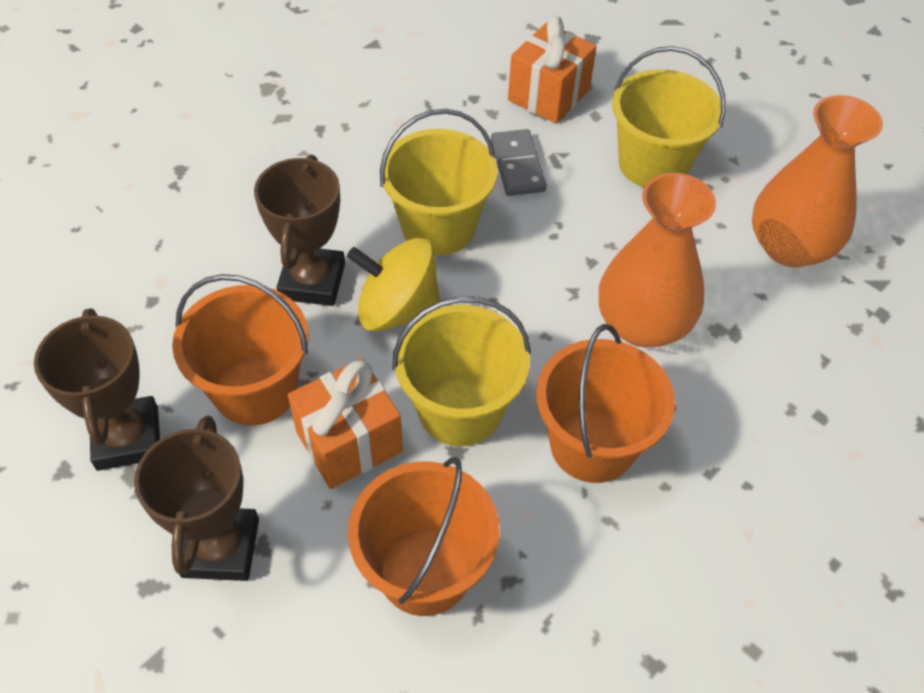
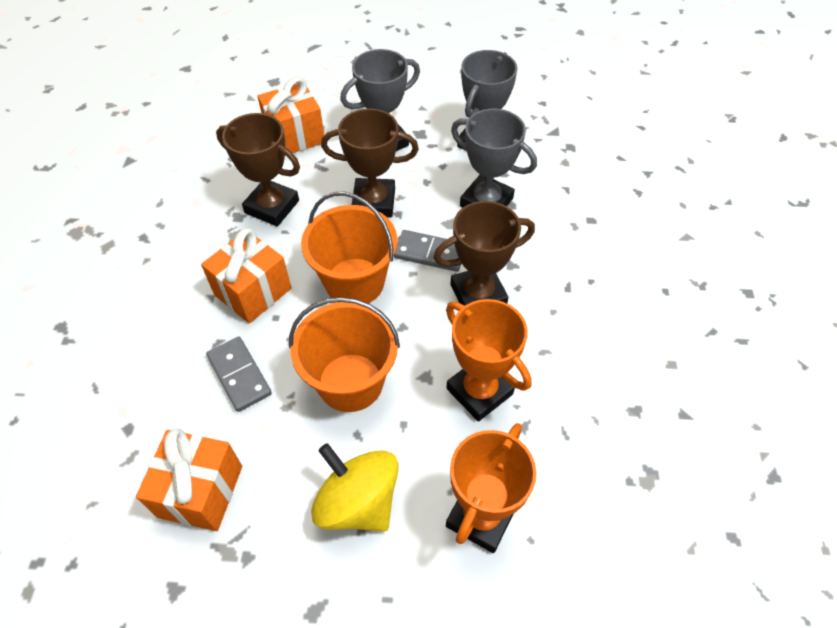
grey domino: [491,129,547,196] = 1 -> [206,337,272,412] [394,230,461,272] = 2
grey trophy: none = 0 -> [340,49,420,151] [451,109,537,208] [457,50,518,150] = 3
orange bucket: [172,274,308,426] [348,457,500,616] [536,324,675,483] = 3 -> [289,297,400,412] [301,191,398,303] = 2
orange gift: [288,358,403,489] [508,16,597,124] = 2 -> [136,429,242,531] [201,228,291,323] [258,77,324,156] = 3
orange trophy: none = 0 -> [446,299,532,422] [446,423,536,553] = 2
orange vase: [599,173,716,347] [752,95,883,268] = 2 -> none = 0
yellow bucket: [380,109,497,255] [392,296,531,446] [612,46,726,187] = 3 -> none = 0

